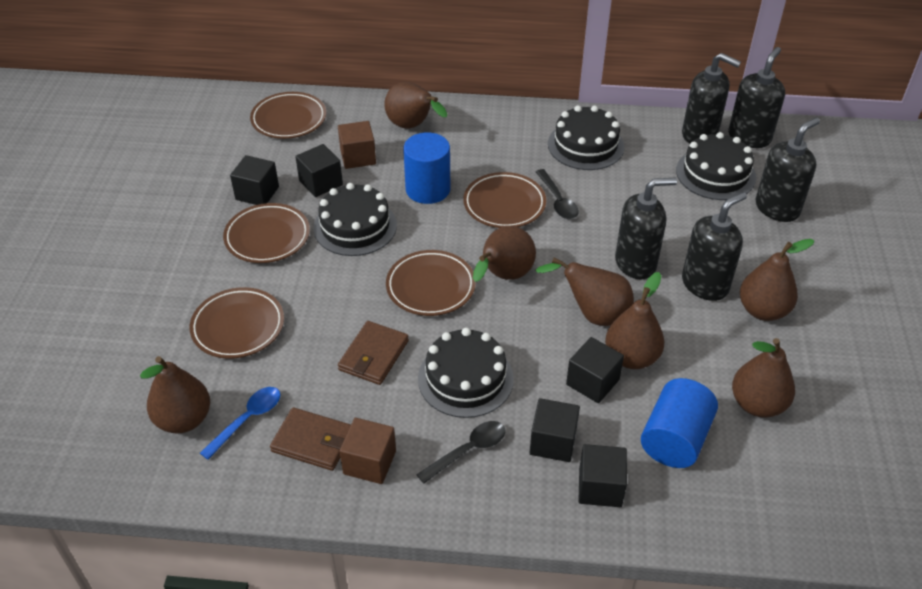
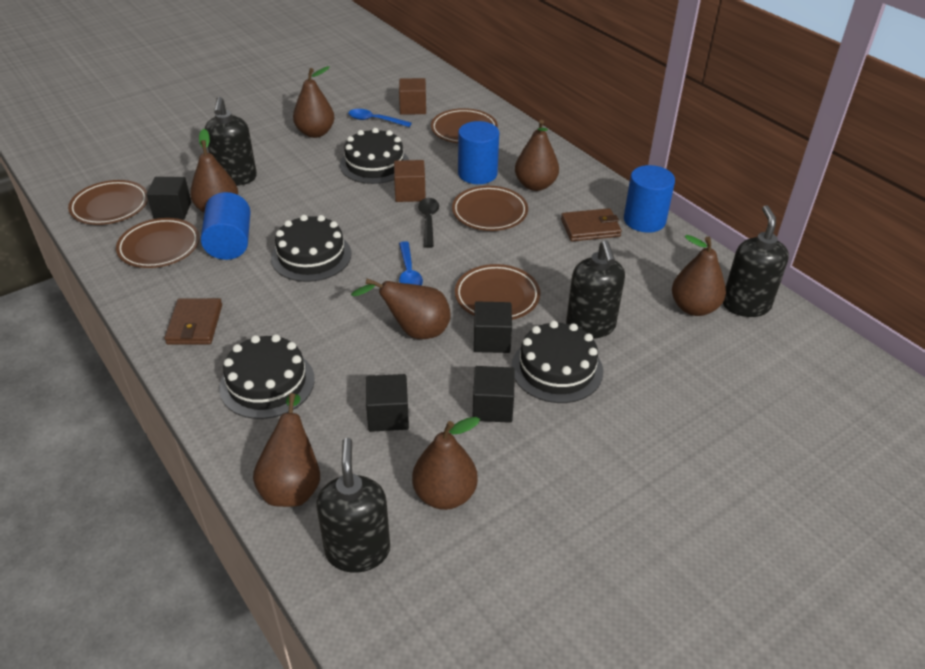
black cube: [230,155,279,205] [295,144,343,197] [530,398,580,462] [566,337,624,403] [578,444,627,507] = 5 -> [147,177,191,220] [366,374,409,432] [473,366,515,423] [474,301,512,353] = 4
black soap dispenser: [615,178,677,280] [682,53,741,143] [682,192,747,301] [728,47,785,148] [756,118,820,222] = 5 -> [205,97,257,186] [316,438,390,573] [566,240,625,339] [723,205,789,317] = 4
black spoon: [416,421,505,484] [536,169,579,219] = 2 -> [418,198,439,248] = 1
blue cylinder: [403,132,450,204] [641,378,718,468] = 2 -> [201,192,251,260] [458,121,499,184] [624,165,675,233] = 3
blue spoon: [200,387,280,460] = 1 -> [348,109,412,127] [399,241,423,286] = 2

